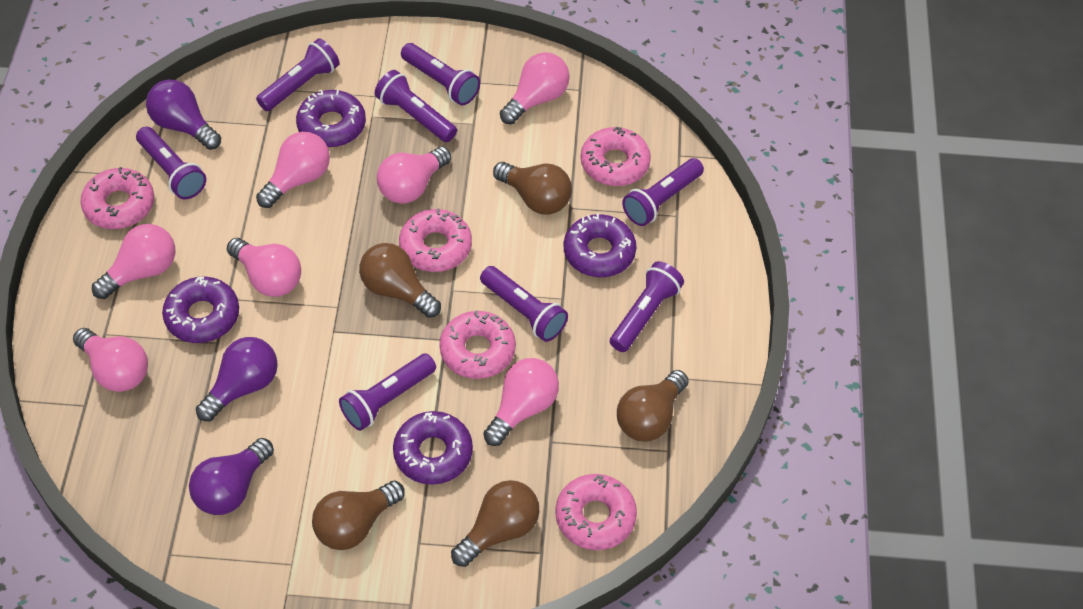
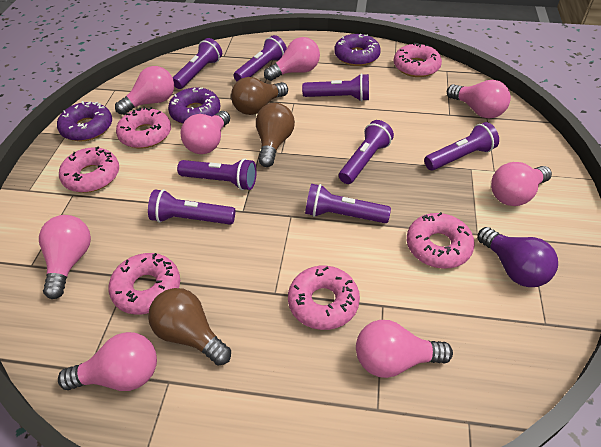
brown light bulb: [312,481,405,550] [359,243,441,318] [451,480,540,567] [493,162,572,214] [617,370,689,442] = 5 -> [148,288,231,366] [231,77,288,115] [256,103,295,167] = 3
pink donut: [80,167,154,229] [399,208,472,272] [439,311,516,379] [555,474,637,550] [581,127,651,186] = 5 -> [59,146,119,193] [108,253,180,315] [116,107,171,149] [288,266,360,330] [394,43,442,77] [407,212,475,269] = 6
pink light bulb: [73,328,148,392] [92,224,175,299] [227,238,301,297] [256,132,330,208] [377,147,451,204] [483,358,559,446] [500,52,570,124] = 7 -> [39,215,91,299] [58,332,157,391] [115,66,174,115] [181,111,230,154] [264,37,320,81] [356,320,453,378] [447,80,511,118] [491,162,552,206] = 8
purple donut: [162,277,239,343] [296,90,366,147] [393,411,473,485] [564,213,636,277] = 4 -> [57,101,112,141] [168,87,221,124] [334,34,381,66] = 3
purple light bulb: [146,79,221,150] [189,438,274,515] [196,337,278,421] = 3 -> [477,227,558,287] = 1

